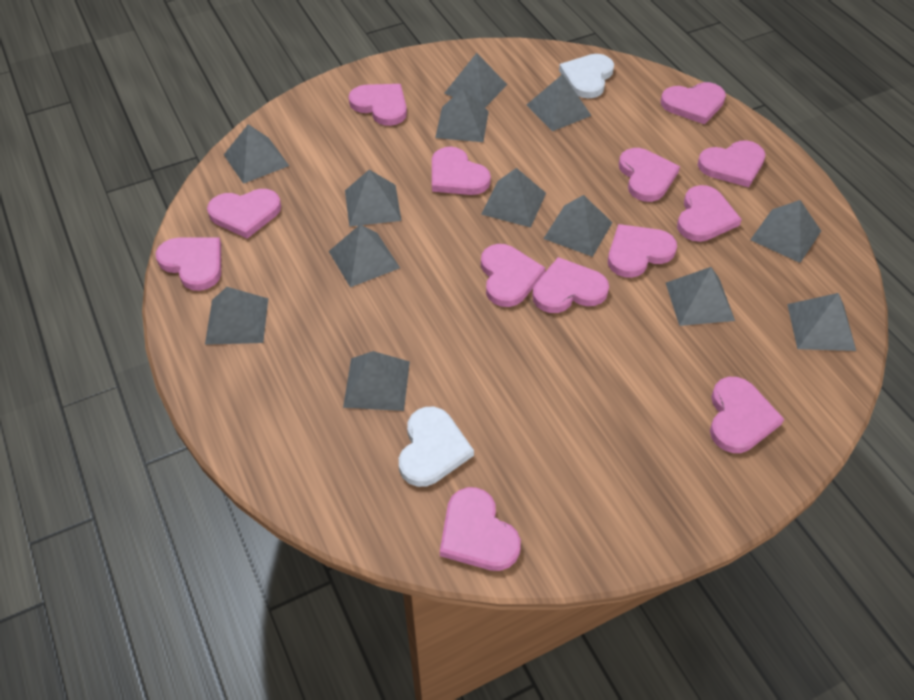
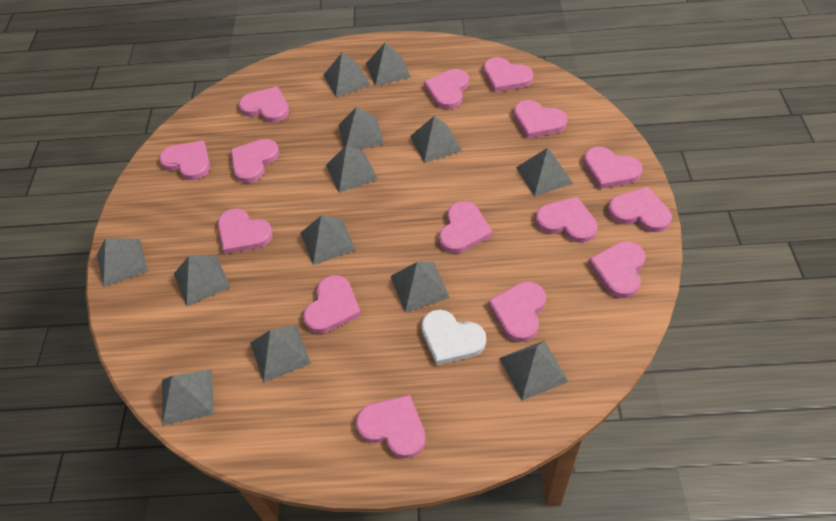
pink heart: [156,237,221,291] [207,189,281,239] [349,84,407,126] [432,147,491,195] [440,487,521,571] [481,244,545,307] [532,257,609,313] [608,224,677,278] [619,148,680,202] [660,82,726,124] [677,185,742,242] [698,140,765,187] [710,377,784,453] = 13 -> [159,140,210,180] [218,208,273,254] [231,139,279,183] [239,86,289,123] [303,275,361,333] [356,395,426,459] [424,69,469,109] [439,201,493,253] [483,57,533,92] [488,282,546,342] [513,100,567,138] [535,197,598,243] [583,147,643,189] [588,241,645,298] [608,186,672,232] = 15
white heart: [399,407,474,487] [559,54,614,99] = 2 -> [421,310,486,365] = 1

